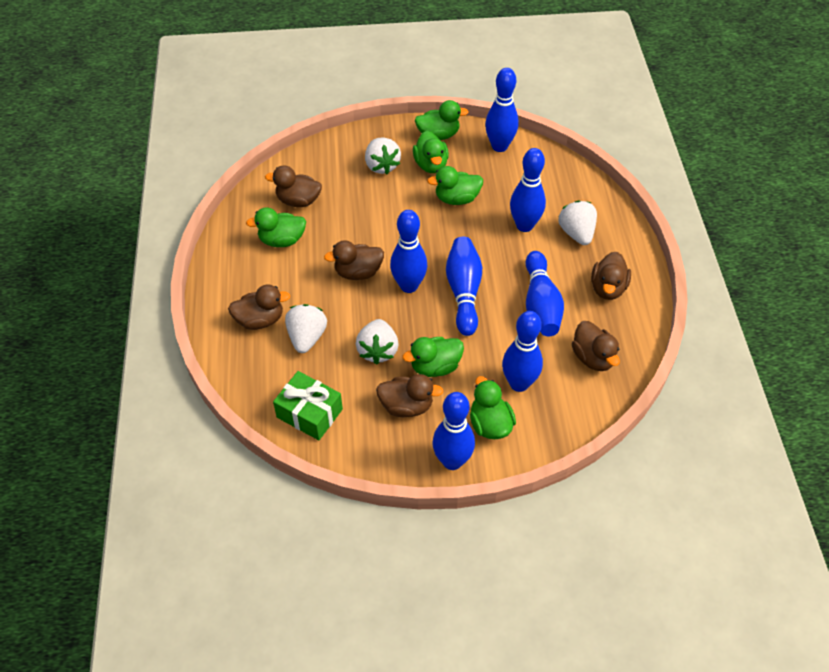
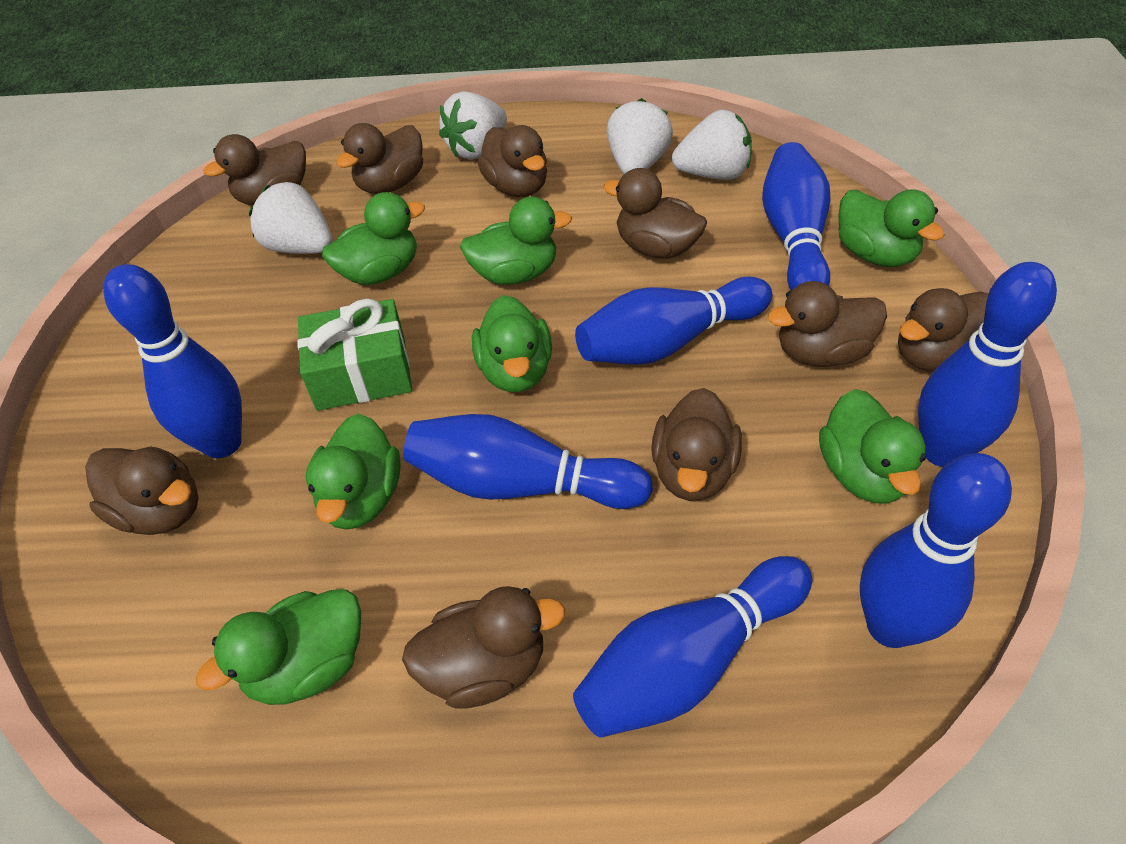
brown duck: [228,285,291,330] [265,166,322,207] [324,240,384,280] [376,374,444,417] [572,321,620,371] [591,252,631,300] = 6 -> [85,446,199,535] [204,134,306,205] [336,123,423,194] [402,586,565,709] [478,125,547,197] [603,168,707,259] [651,388,742,501] [768,281,887,367] [898,288,989,372] = 9
green duck: [246,208,306,247] [402,337,464,377] [413,131,449,173] [415,100,469,140] [427,166,483,205] [470,376,516,439] = 6 -> [196,589,361,705] [306,413,401,530] [322,192,425,285] [460,197,572,285] [472,295,552,392] [819,389,926,504] [838,189,945,267] = 7

